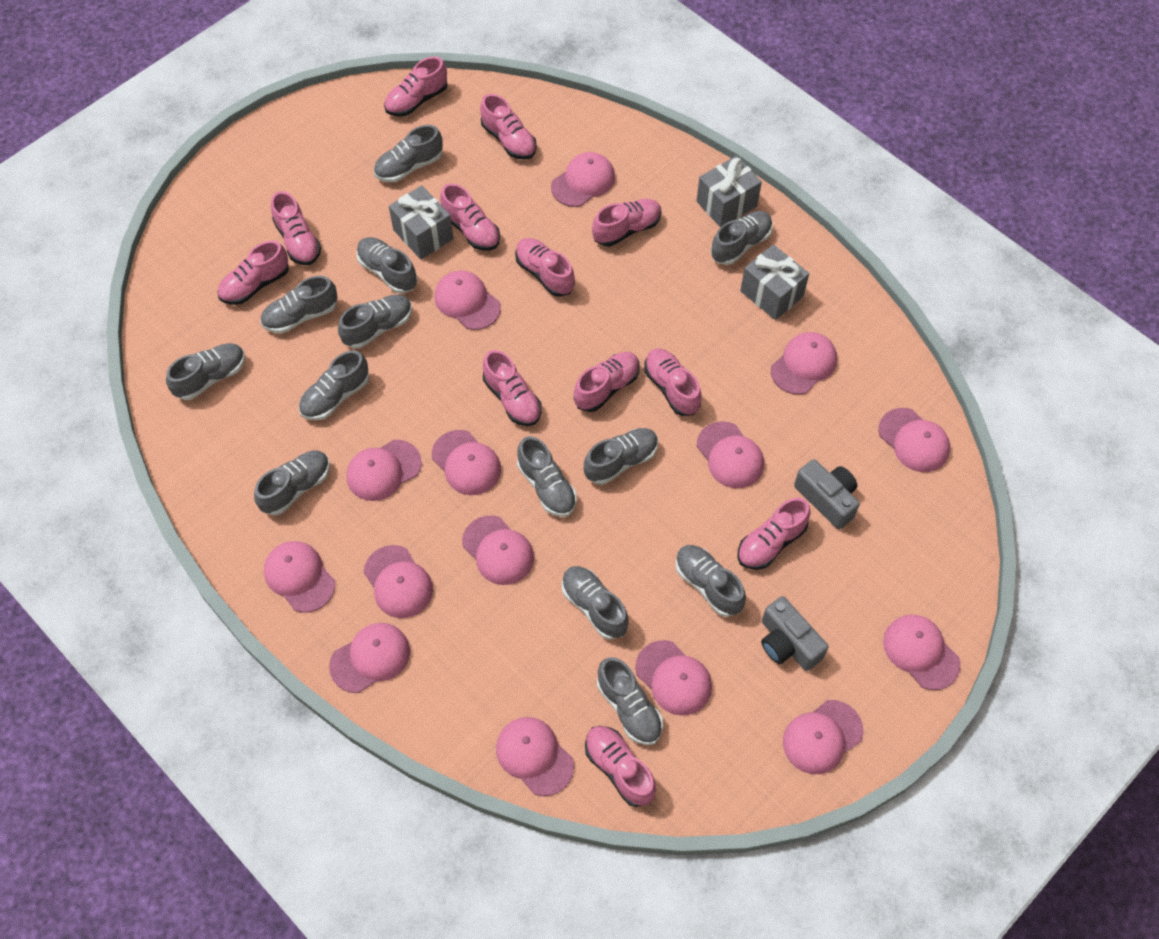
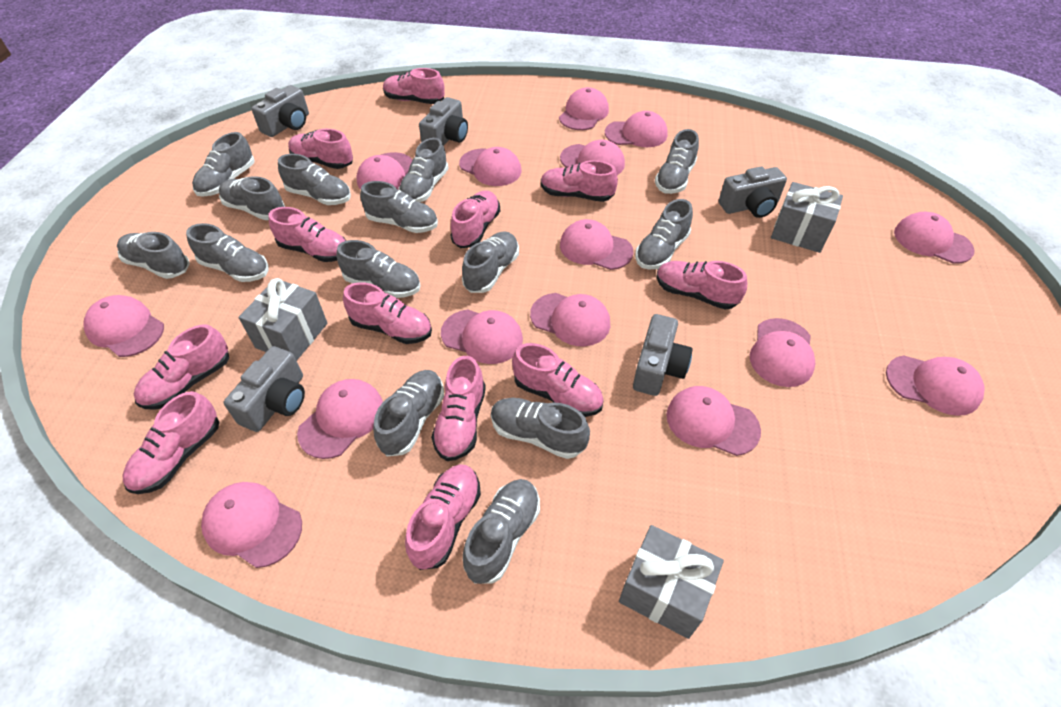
grey camera: [761,596,828,671] [794,459,860,529] = 2 -> [224,346,305,432] [251,85,309,137] [419,97,468,146] [633,314,693,396] [719,167,787,218] = 5
grey shoe: [166,343,245,400] [254,450,330,515] [260,276,338,333] [299,350,369,420] [338,295,412,349] [356,237,418,294] [374,125,443,182] [517,436,577,517] [562,566,629,640] [584,428,658,484] [597,657,663,745] [675,545,746,617] [710,211,773,265] = 13 -> [117,232,190,279] [186,223,268,282] [192,132,255,197] [219,176,285,220] [278,154,351,205] [336,240,421,298] [360,181,438,233] [373,370,444,456] [398,138,449,202] [462,231,519,293] [463,479,540,584] [491,398,590,459] [635,199,693,269] [655,129,699,194] = 14

